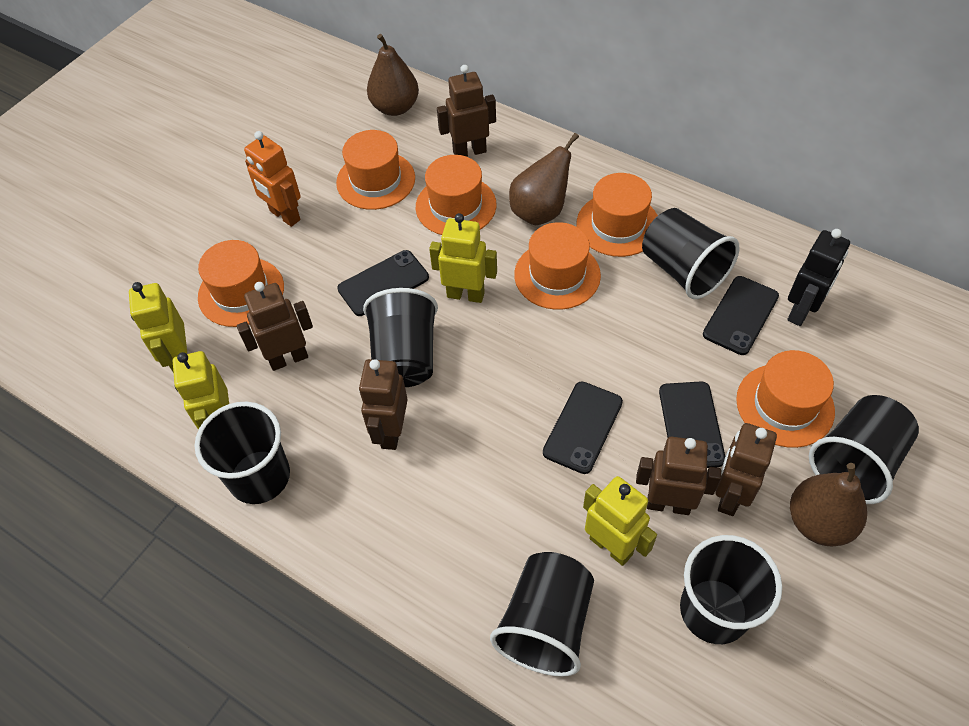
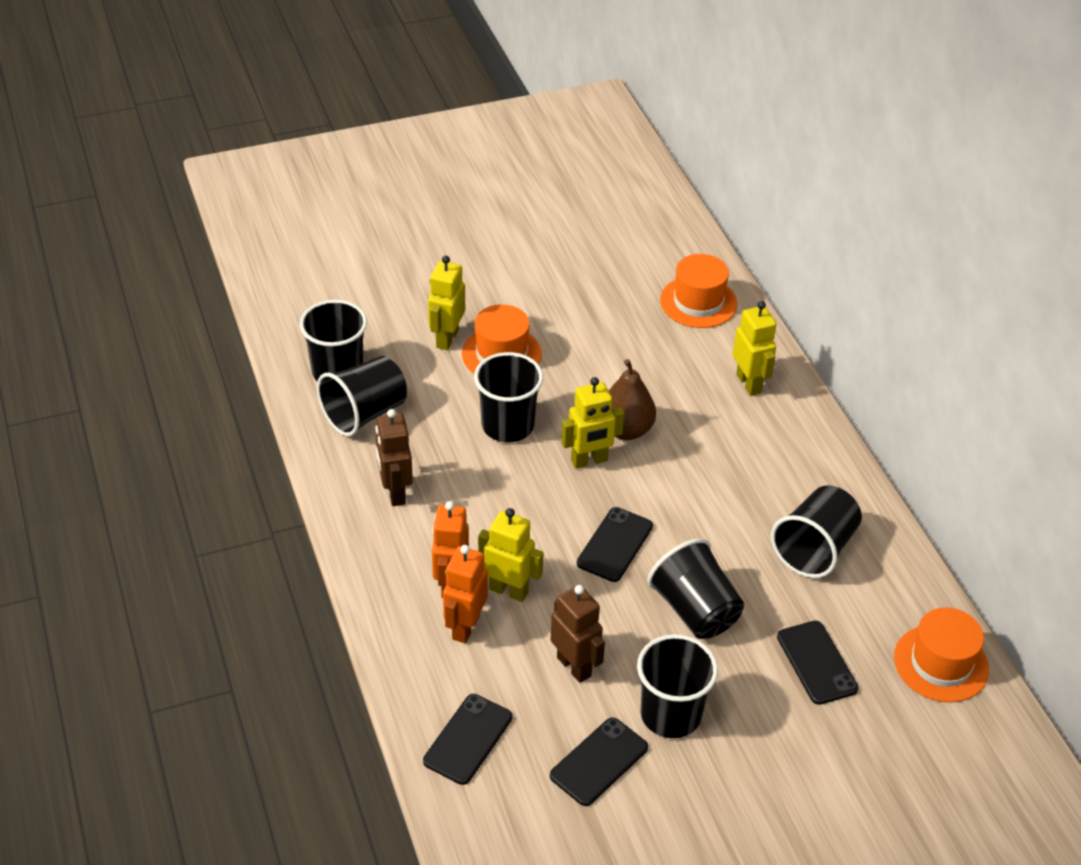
black robot: [787,229,850,326] = 1 -> none = 0
brown pear: [367,34,419,116] [509,133,579,225] [790,463,867,547] = 3 -> [609,359,656,440] = 1
brown robot: [237,282,313,371] [359,359,408,450] [437,65,496,157] [636,437,721,515] [715,423,777,516] = 5 -> [376,409,413,506] [550,585,605,683] = 2
orange hat: [198,240,284,327] [336,130,415,210] [416,155,497,235] [514,222,601,310] [577,173,658,257] [736,350,835,448] = 6 -> [462,304,542,374] [660,254,737,328] [894,608,989,702] = 3
orange robot: [244,131,301,227] = 1 -> [432,501,469,598] [443,545,488,643] = 2

